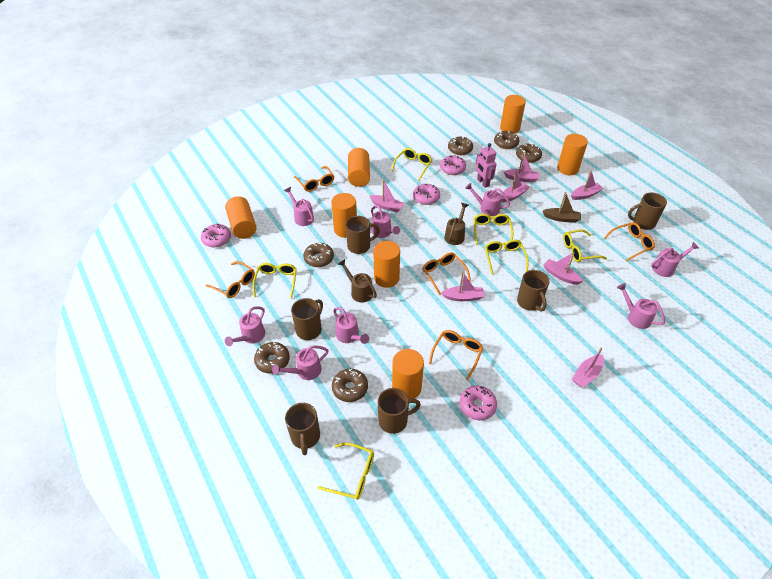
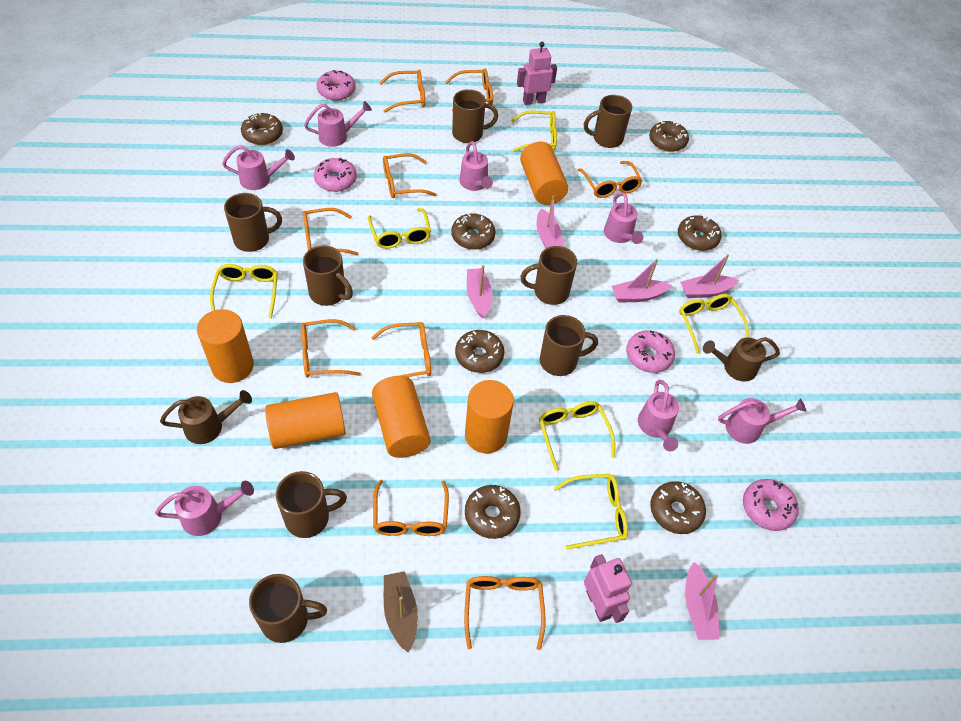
brown donut: [254,342,290,373] [303,243,334,267] [332,369,368,402] [448,137,473,155] [494,131,519,149] [516,144,542,163] = 6 -> [241,113,283,145] [451,214,496,250] [455,330,505,373] [465,485,521,539] [649,121,689,152] [650,481,706,534] [678,215,721,251] = 7
brown mug: [285,403,320,455] [291,298,323,340] [346,216,380,254] [378,388,421,434] [517,270,549,312] [628,193,667,230] = 6 -> [224,193,282,252] [249,574,327,643] [276,471,347,538] [303,245,353,306] [452,89,498,143] [520,246,577,305] [540,315,598,376] [584,95,632,148] = 8
orange cylinder: [225,196,257,239] [331,193,357,238] [348,148,370,187] [373,241,400,288] [392,349,424,399] [500,95,526,134] [557,134,588,175] = 7 -> [197,309,254,383] [265,392,345,449] [372,376,430,458] [465,380,514,453] [520,142,568,205] = 5
orange glasses: [205,261,255,298] [294,166,334,192] [423,253,471,295] [429,330,483,380] [604,222,655,262] = 5 -> [301,319,361,378] [303,208,359,255] [371,322,431,377] [373,480,449,536] [380,70,425,113] [383,153,437,198] [445,69,493,111] [464,576,546,650] [578,161,642,198] = 9
pink boat: [369,180,404,213] [441,272,484,301] [501,172,529,202] [504,153,539,182] [543,252,583,285] [571,170,603,200] [572,347,604,388] = 7 -> [467,265,493,319] [537,196,564,248] [612,259,672,303] [680,254,739,298] [685,562,719,640] = 5
pink robot: [476,143,497,188] = 1 -> [517,42,557,105] [584,554,632,623] = 2
pink watering can: [225,306,265,346] [272,345,329,380] [284,187,314,226] [333,307,369,344] [371,205,400,238] [465,183,510,216] [617,283,665,329] [651,242,699,277] = 8 -> [155,481,254,536] [222,145,295,190] [304,101,372,147] [459,141,493,191] [604,192,643,244] [638,380,679,451] [718,398,807,444] = 7

